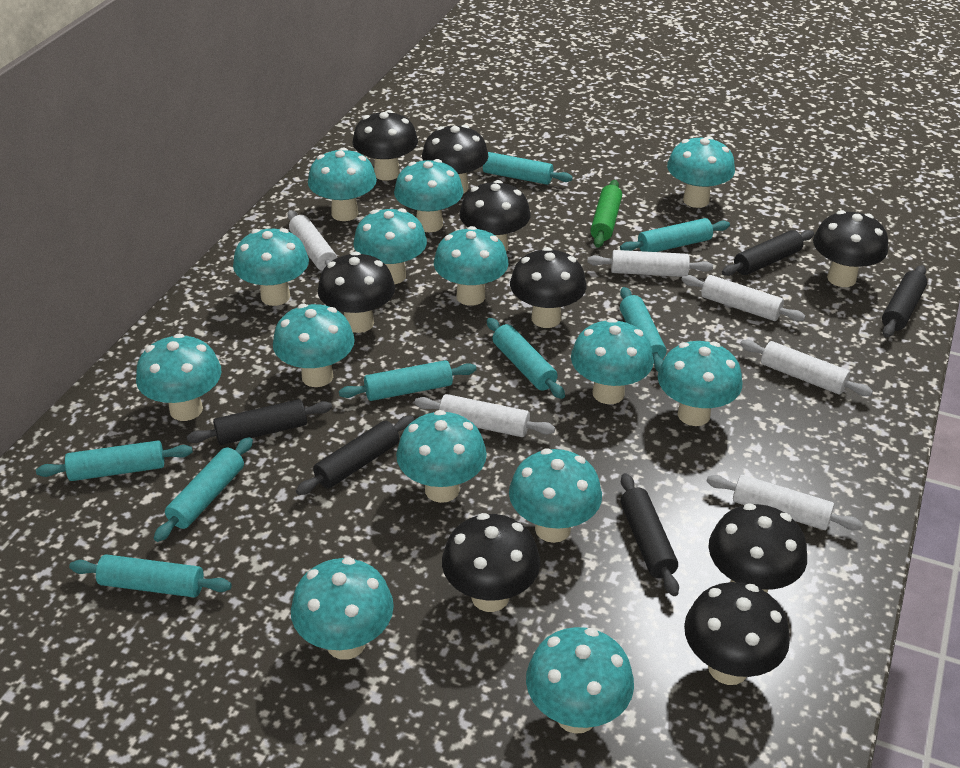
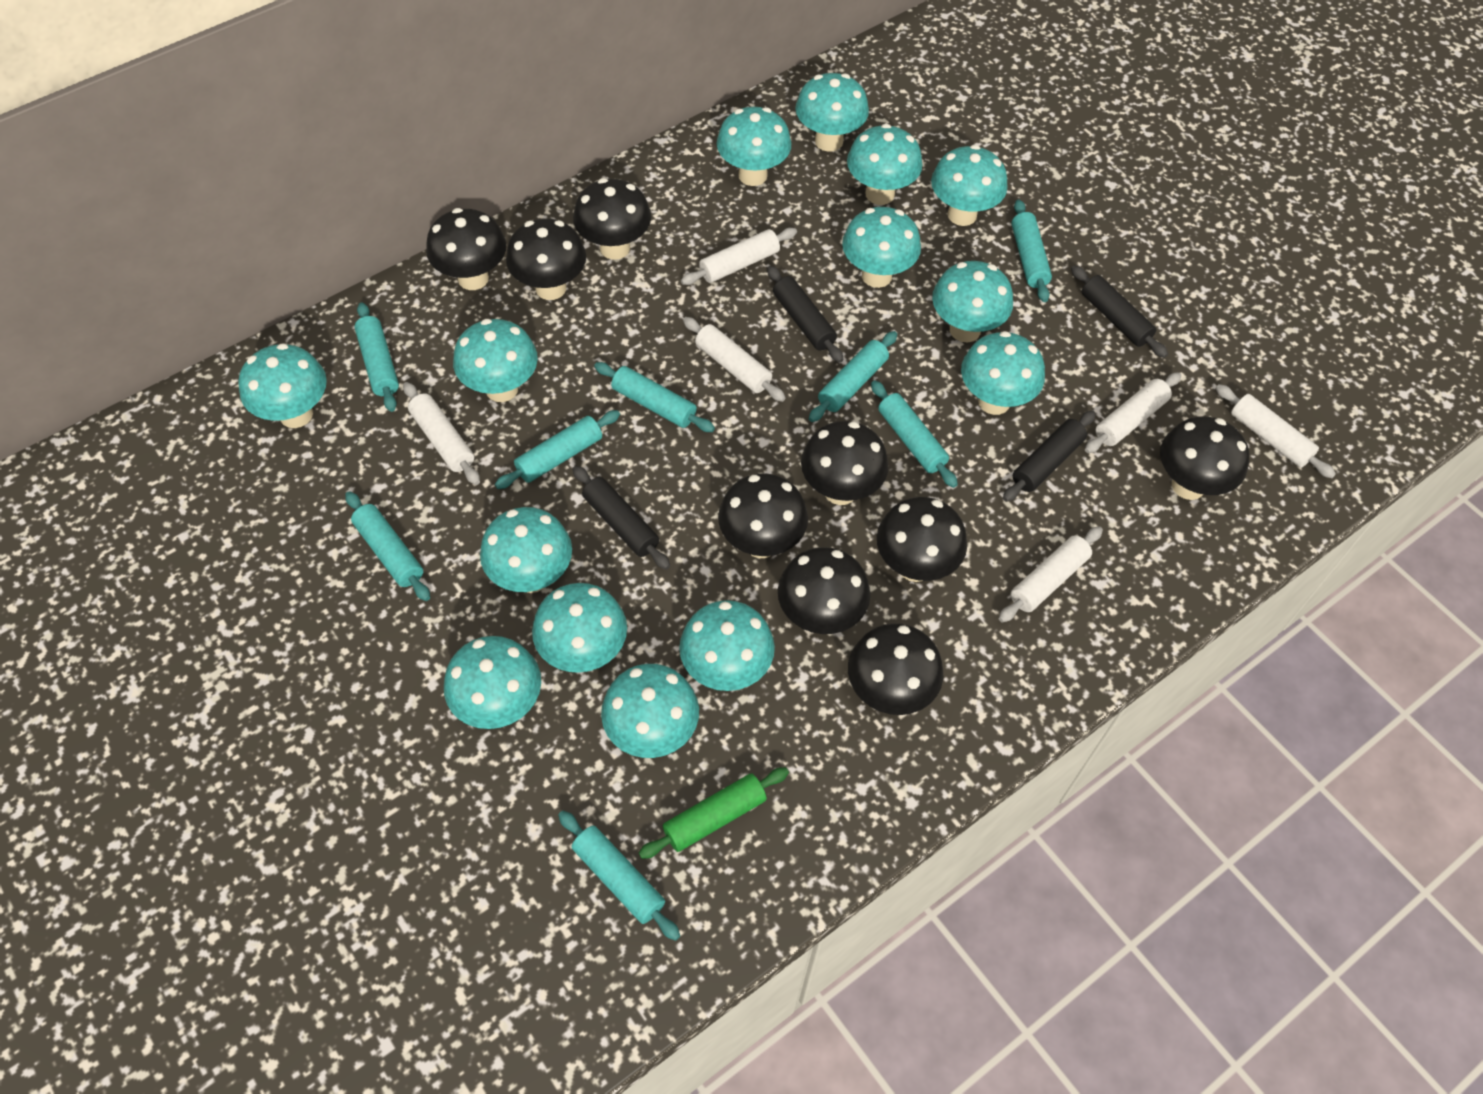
black rolling pin: [186,399,332,445] [296,415,414,495] [620,473,679,596] [722,230,814,276] [882,265,927,337] = 5 -> [573,466,670,570] [767,266,843,363] [1003,410,1096,502] [1071,265,1168,358] = 4

